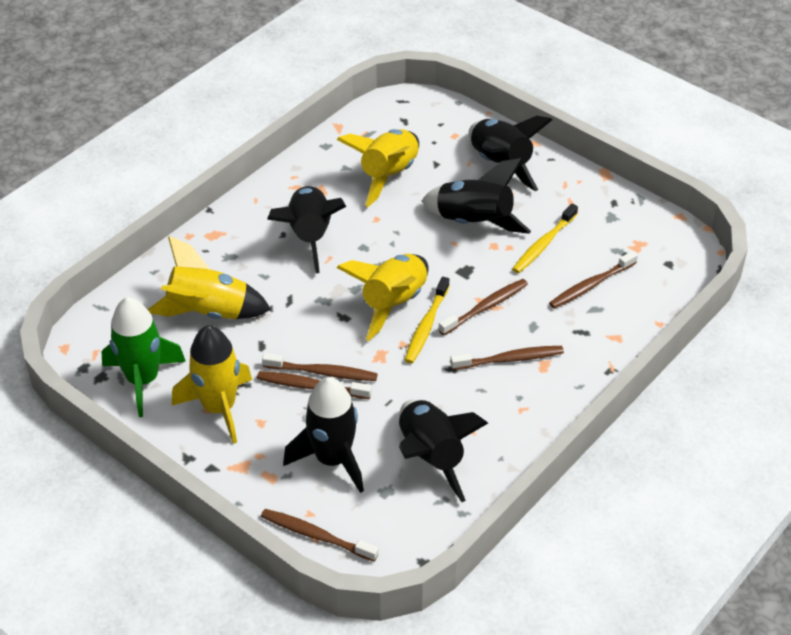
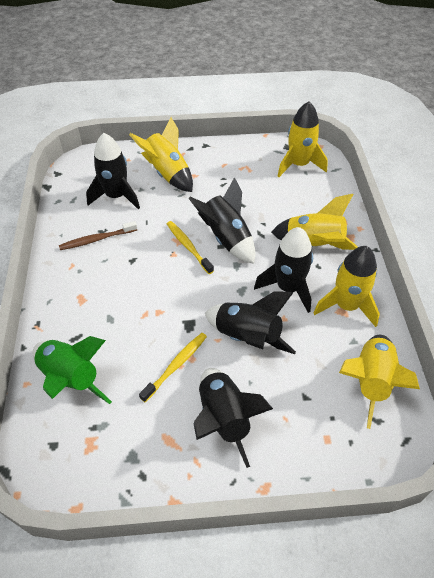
brown toothbrush: [257,371,372,399] [261,509,379,562] [262,353,378,381] [438,279,528,335] [450,346,564,370] [549,251,638,309] = 6 -> [59,221,137,250] = 1
yellow rocket: [147,236,271,319] [172,325,252,444] [336,254,428,341] [337,129,419,207] = 4 -> [129,117,193,192] [271,194,358,250] [278,101,328,177] [313,246,380,327] [339,335,420,429] = 5

